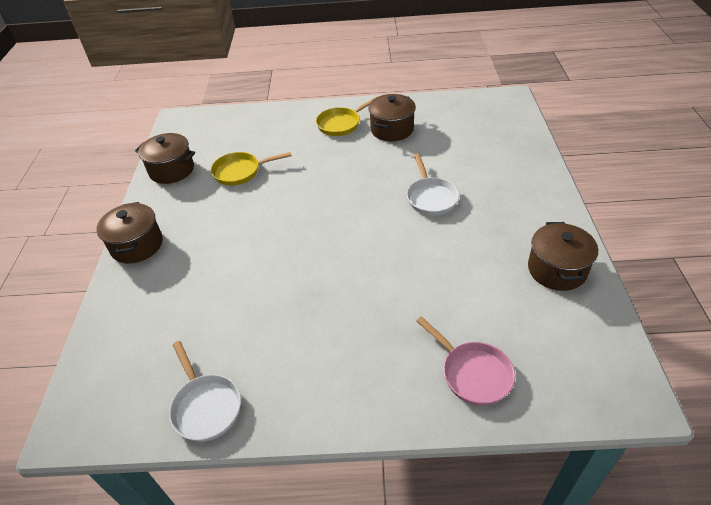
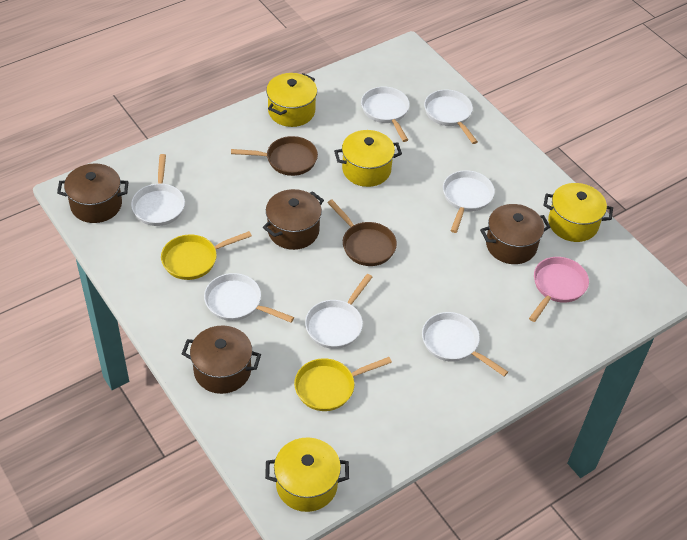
brown pan: none = 0 -> [231,136,318,176] [327,199,397,266] = 2
white pan: [169,341,241,442] [407,153,459,215] = 2 -> [131,154,185,226] [204,273,294,322] [305,274,372,349] [361,87,410,142] [422,312,508,376] [424,90,478,144] [443,170,495,233] = 7
yellow pot: none = 0 -> [265,437,349,512] [266,73,317,127] [334,130,402,187] [543,183,613,242] = 4

